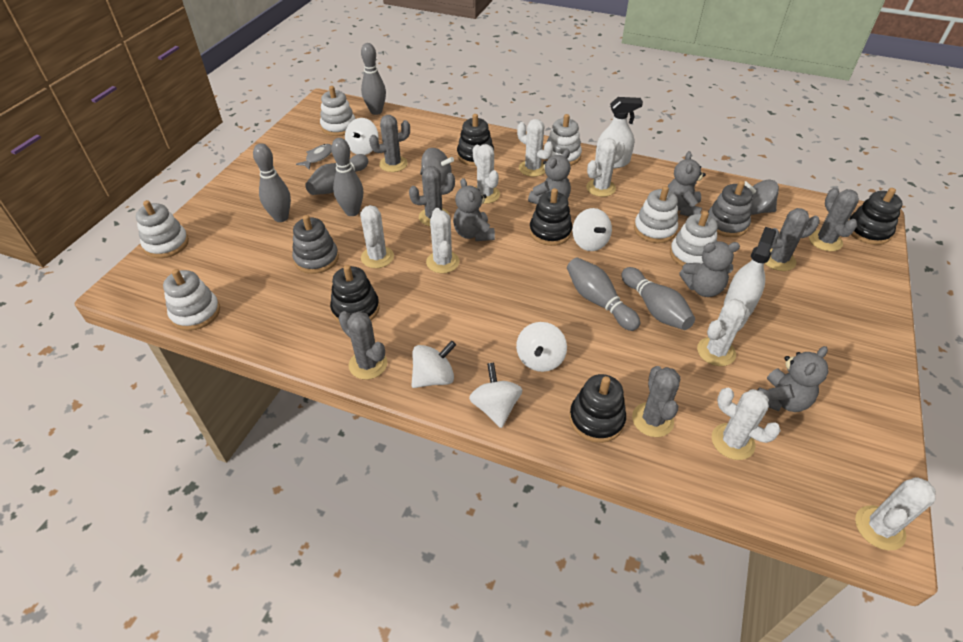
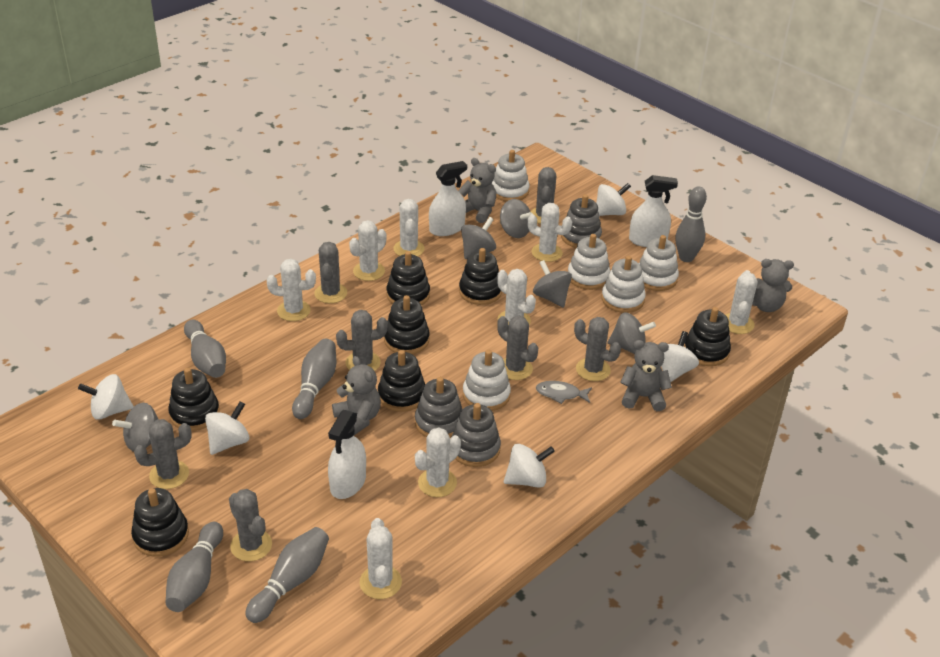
black stacking toy: [330,265,380,323] [457,114,494,166] [529,188,572,246] [569,374,626,443] [850,188,903,245] = 5 -> [131,488,189,557] [168,368,220,431] [378,350,425,412] [384,295,430,354] [387,251,430,306] [459,248,502,305] [684,307,731,366] = 7
grey bowling pin: [253,143,291,222] [305,154,368,195] [331,138,363,216] [361,43,386,115] [567,257,640,331] [621,267,695,330] = 6 -> [165,522,223,612] [184,320,226,378] [245,527,329,623] [292,339,336,419] [675,186,707,262] = 5
grey cactus: [339,311,387,380] [369,115,410,172] [409,166,455,226] [632,366,681,437] [765,208,820,271] [809,187,859,251] = 6 -> [134,419,192,489] [229,489,272,561] [315,242,347,303] [336,310,388,371] [497,315,539,380] [530,167,556,224] [574,317,621,381] = 7
grey spinning top: [420,148,454,185] [744,180,779,215] = 2 -> [112,403,158,452] [461,217,496,259] [500,199,533,238] [533,260,572,308] [608,312,656,354] = 5
grey stacking toy: [292,215,339,274] [708,181,753,237] = 2 -> [415,377,463,438] [452,403,501,467] [561,194,602,248] = 3
grey teddy bear: [453,178,495,241] [528,149,571,204] [668,151,706,217] [679,241,740,297] [758,346,829,412] = 5 -> [332,356,381,435] [458,158,496,223] [620,340,672,411] [752,259,794,312] = 4
white spray bottle: [595,97,643,168] [724,227,776,315] = 2 -> [328,410,366,499] [429,161,467,236] [629,175,678,247] = 3
white stacking toy: [136,200,189,258] [163,269,220,331] [320,86,355,136] [546,114,582,166] [634,186,678,243] [670,211,718,267] = 6 -> [463,350,511,411] [491,150,529,201] [568,234,610,290] [601,256,646,313] [639,235,679,291] = 5

